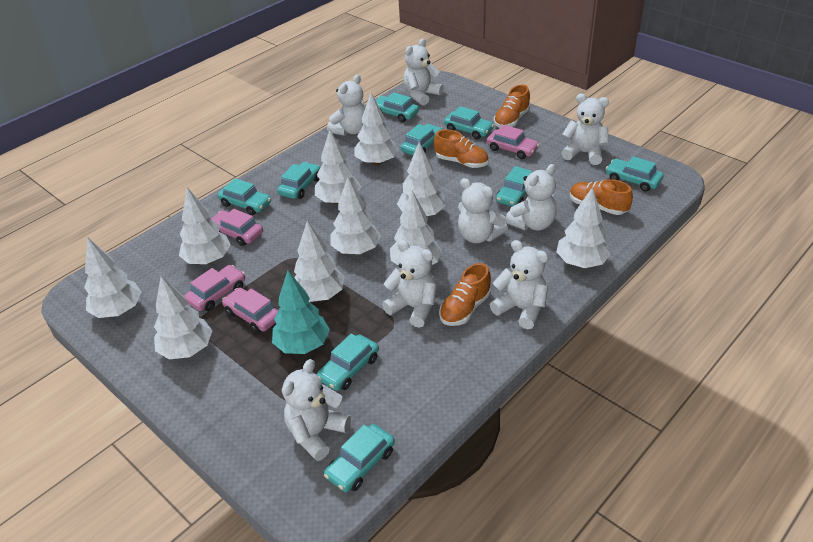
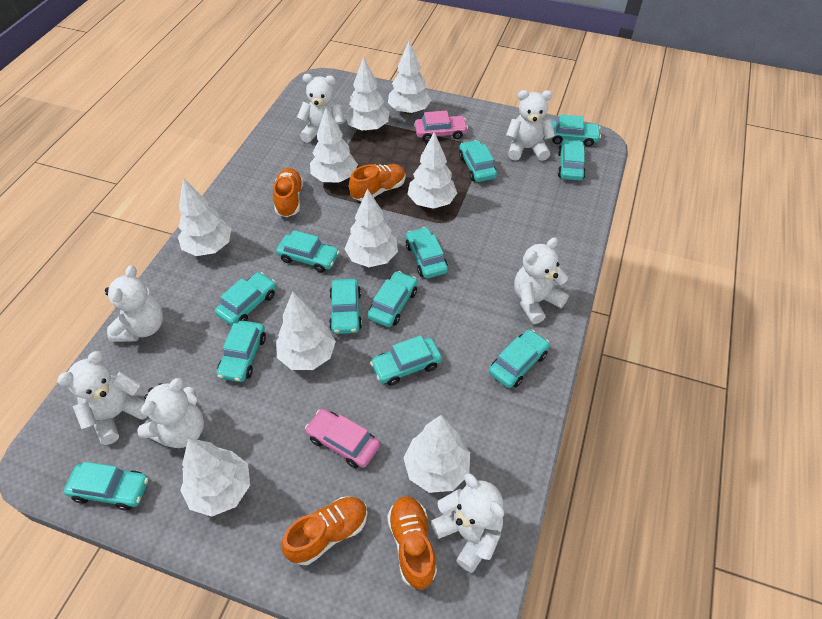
pink car: [184,265,245,311] [211,209,263,246] [222,287,279,333] [487,125,540,159] = 4 -> [305,409,380,468] [415,110,468,142] = 2
turquoise car: [218,178,271,215] [277,162,320,199] [317,334,379,391] [324,424,395,492] [376,92,419,122] [401,124,443,155] [444,106,494,139] [496,166,533,206] [606,156,664,192] = 9 -> [64,462,149,510] [215,272,276,326] [217,320,266,382] [276,230,340,273] [329,279,362,334] [367,271,418,327] [370,335,442,386] [406,227,448,278] [459,140,497,182] [489,330,550,388] [550,115,601,147] [558,139,586,181] = 12
turquoise tree: [272,270,330,354] = 1 -> none = 0
white teddy bear: [282,359,351,461] [327,75,366,136] [382,240,437,328] [404,39,444,106] [458,178,508,243] [490,240,548,329] [506,164,557,230] [561,94,609,165] = 8 -> [57,351,148,445] [105,265,163,342] [137,378,204,448] [297,74,344,143] [431,473,504,573] [506,90,555,161] [514,237,569,324] = 7
white tree: [84,237,142,318] [154,276,212,359] [179,187,231,264] [294,221,345,302] [315,130,361,205] [331,177,381,254] [355,93,398,166] [390,191,442,265] [397,142,445,216] [556,187,611,268] = 10 -> [178,178,231,256] [180,438,250,516] [276,291,336,370] [310,107,358,183] [345,57,389,132] [345,188,398,267] [388,40,431,114] [403,415,470,493] [407,132,457,209] = 9

